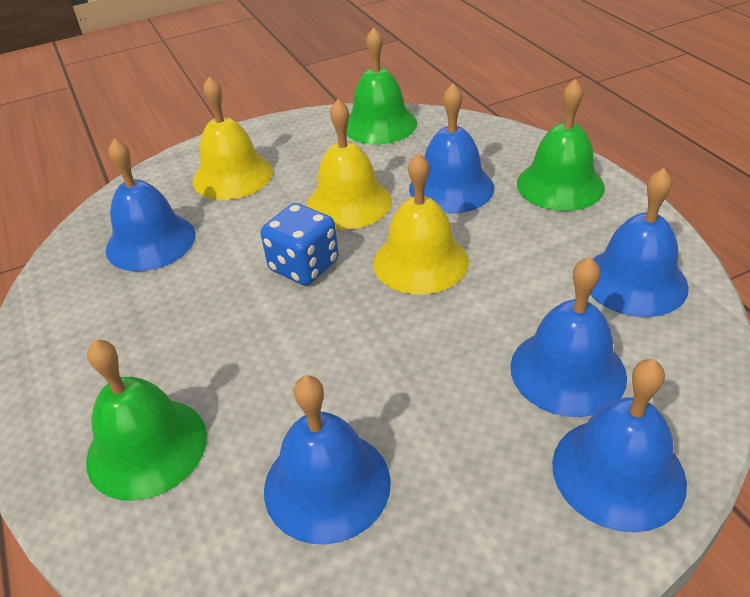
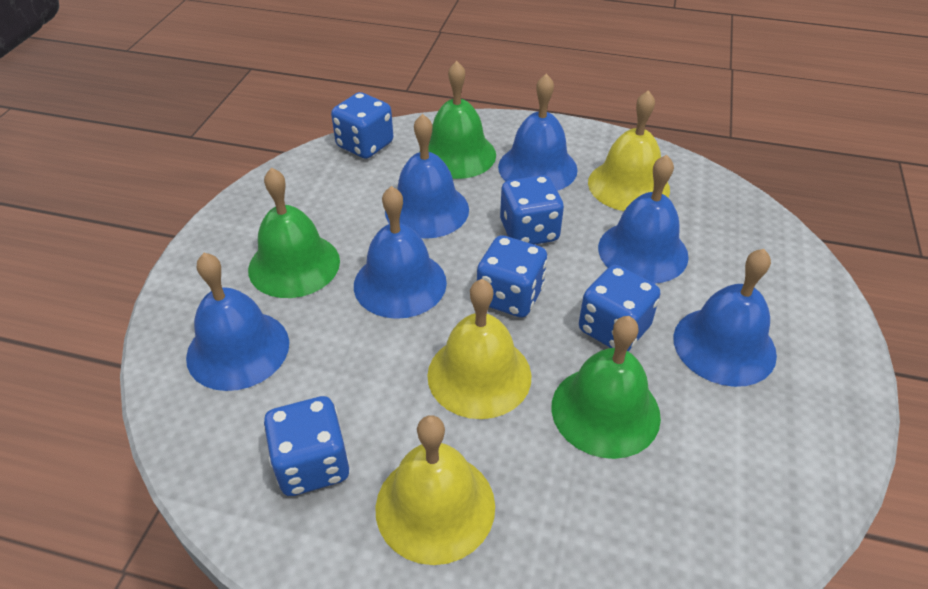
blue dice: [261,203,339,285] = 1 -> [263,396,350,496] [331,92,393,159] [477,235,547,317] [500,175,564,245] [579,265,660,351] = 5

